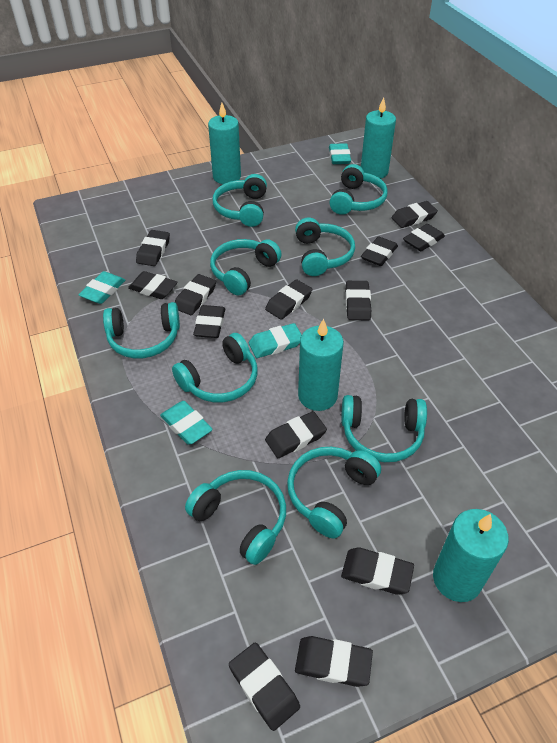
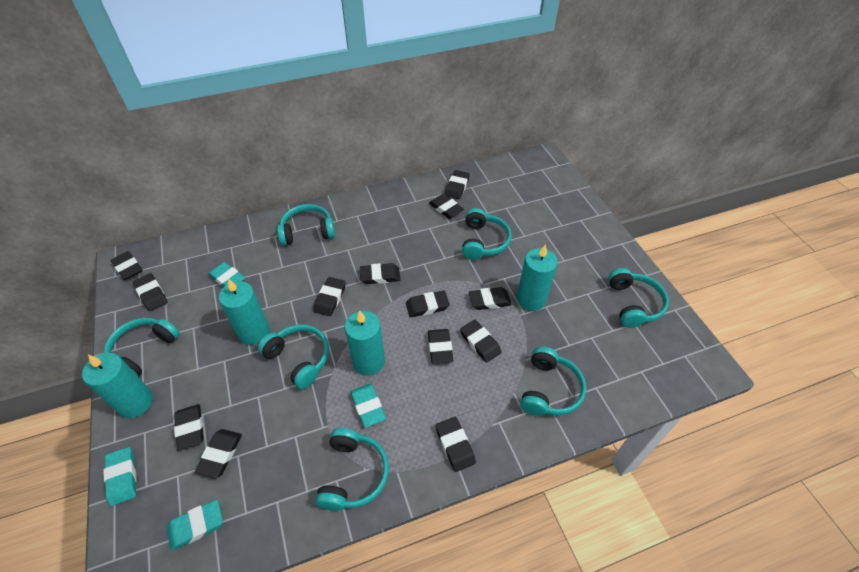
turquoise headphones: [103,302,180,358] [172,333,258,402] [185,470,286,565] [210,239,282,296] [213,174,267,227] [287,447,381,539] [295,218,355,276] [330,164,388,215] [341,395,427,462] = 9 -> [104,318,180,376] [258,325,329,389] [277,204,335,246] [315,428,389,511] [462,208,512,260] [520,347,586,416] [608,268,669,328] = 7

